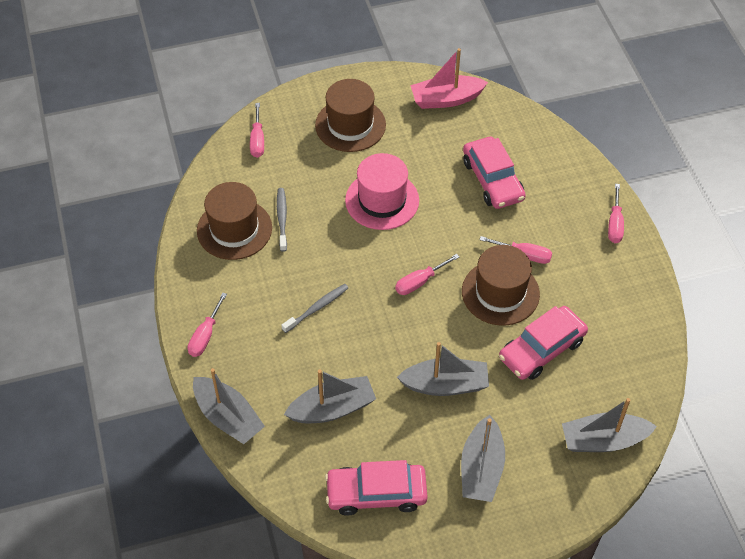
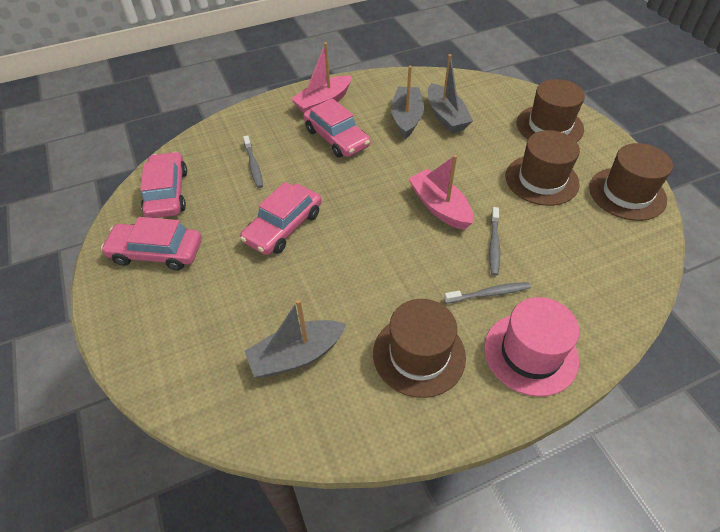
brown hat: [197,182,272,260] [315,79,386,152] [462,245,540,326] = 3 -> [373,299,466,398] [506,130,580,206] [517,79,585,142] [589,143,673,221] = 4
grey boat: [193,368,265,444] [284,369,376,423] [397,342,489,396] [461,415,505,502] [562,398,657,452] = 5 -> [244,299,347,378] [391,66,424,139] [428,54,473,133] = 3
grey toothbrush: [277,188,287,252] [282,284,348,333] = 2 -> [243,135,263,188] [444,282,531,304] [489,207,500,276] = 3
pink boat: [410,48,488,109] = 1 -> [291,42,352,113] [408,155,473,230] = 2
pink car: [325,460,428,516] [463,137,526,209] [499,306,588,380] = 3 -> [101,217,202,271] [140,152,187,218] [240,182,321,255] [303,98,370,158] = 4
pink screwdriver: [188,293,227,357] [250,103,264,158] [395,254,459,295] [479,236,552,264] [608,184,624,243] = 5 -> none = 0

